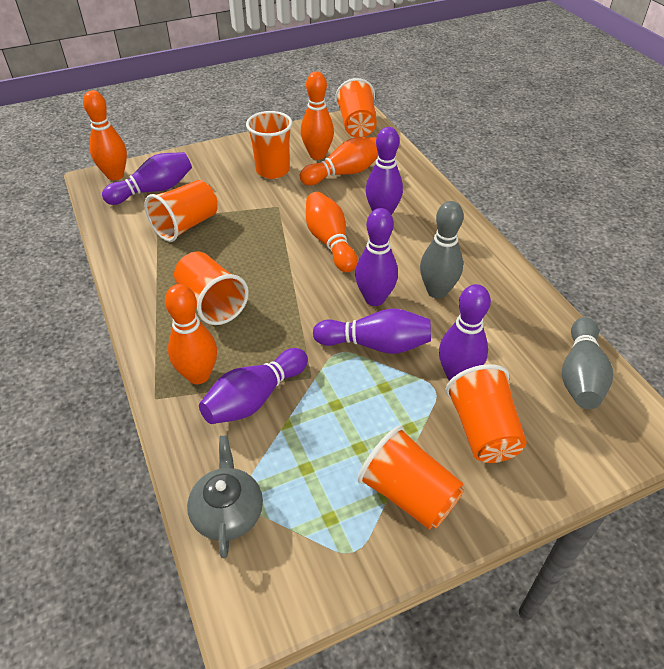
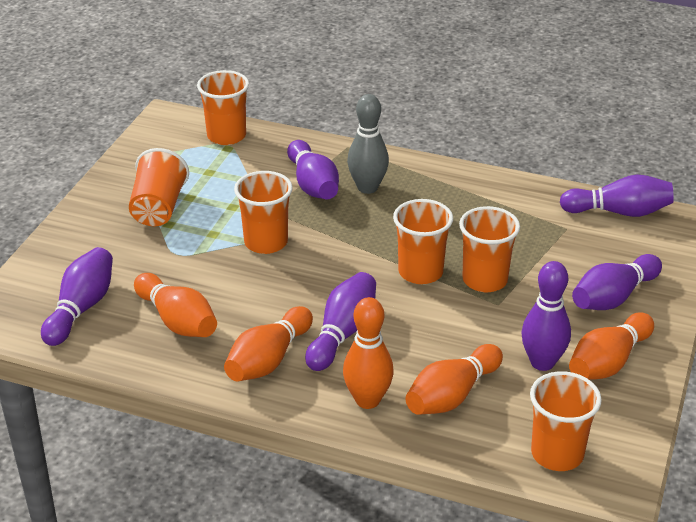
grey bowling pin: [420,201,464,299] [562,317,614,409] = 2 -> [347,94,389,194] = 1
grey teapot: [187,435,263,559] = 1 -> none = 0

